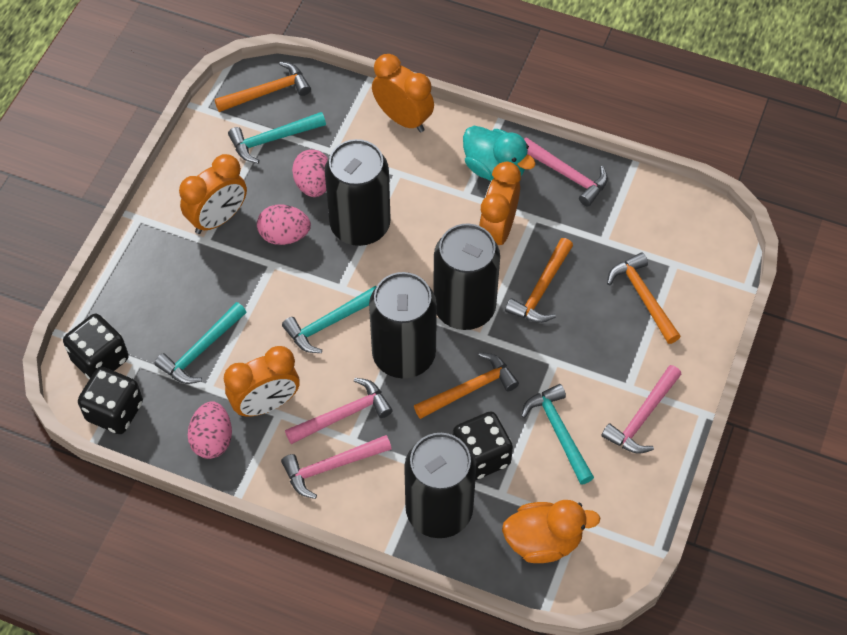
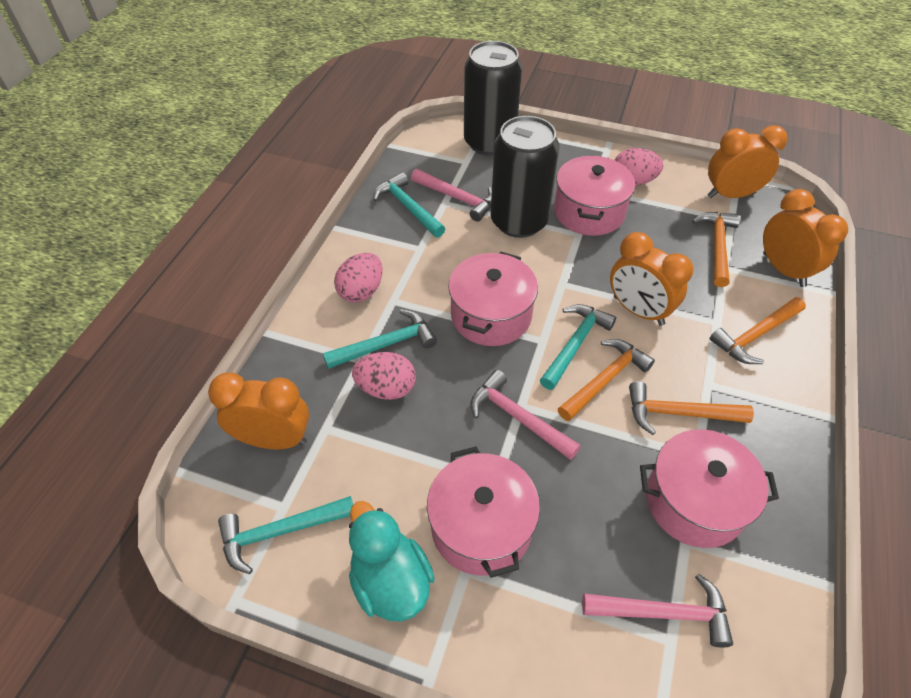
black can: [325,139,391,246] [369,272,437,378] [404,433,476,538] [433,224,500,330] = 4 -> [464,41,522,156] [491,116,560,238] = 2
black dice: [63,314,129,379] [78,367,143,434] [453,412,513,480] = 3 -> none = 0
orange duck: [502,500,600,563] = 1 -> none = 0
pink hammer: [281,435,392,499] [285,378,393,444] [524,137,608,206] [601,365,681,454] = 4 -> [411,169,492,222] [471,370,581,460] [582,573,733,647] = 3
pink pot: none = 0 -> [427,447,540,578] [448,252,538,346] [554,155,635,236] [640,429,779,548] = 4

